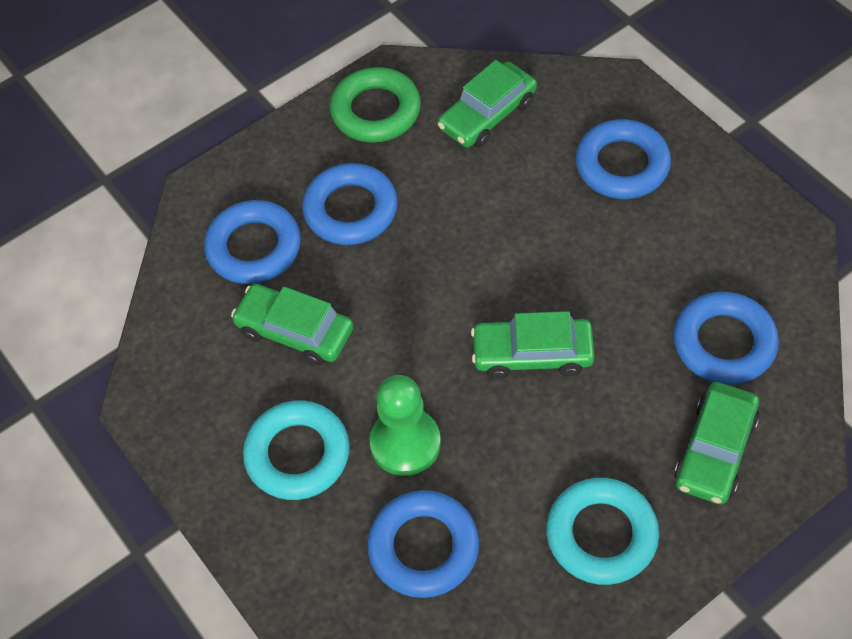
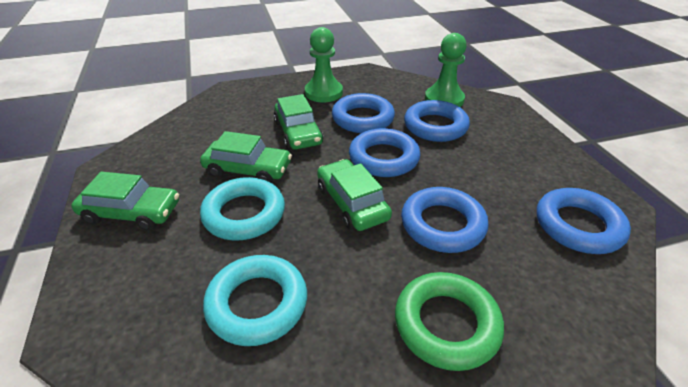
green pawn: [370,375,441,476] = 1 -> [305,27,343,102] [425,33,467,107] = 2

